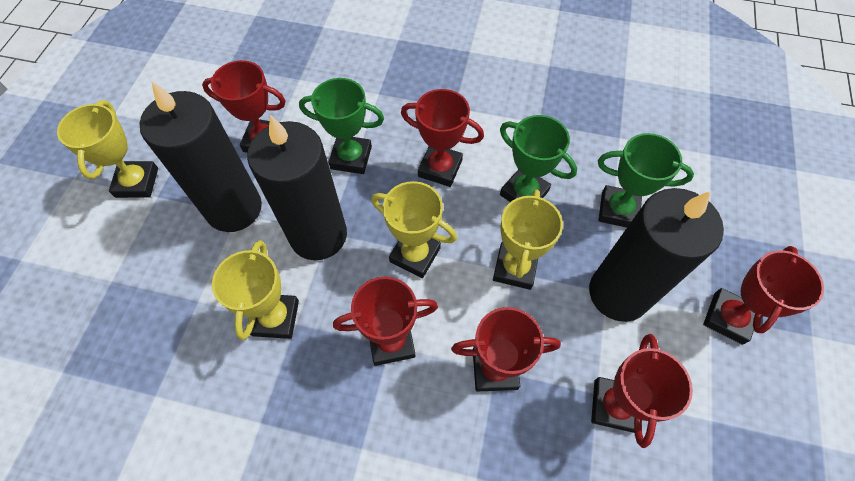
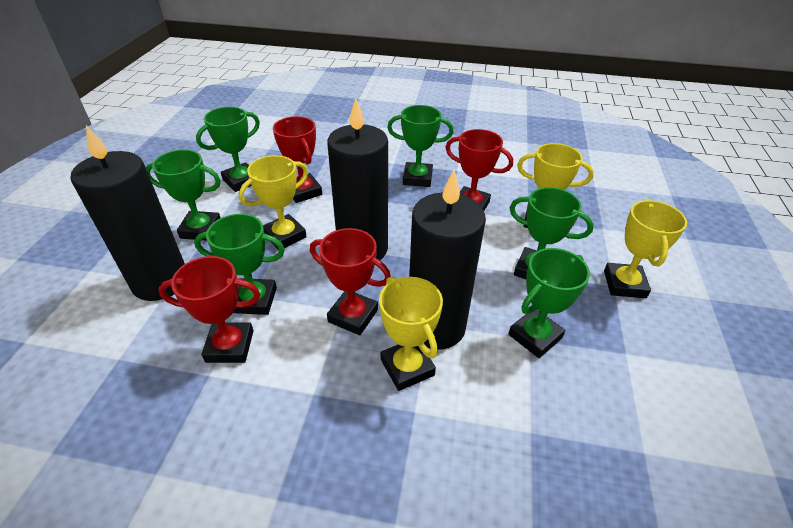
green trophy: [299,78,384,174] [500,115,577,202] [598,133,694,228] = 3 -> [146,149,221,241] [194,214,285,315] [196,107,260,192] [387,105,453,187] [509,187,594,279] [509,248,590,358] = 6
red trophy: [202,60,286,153] [333,276,438,366] [401,89,484,187] [451,307,561,391] [591,334,693,448] [703,246,824,345] = 6 -> [158,256,260,363] [273,116,322,203] [310,228,391,335] [445,129,513,211] = 4

